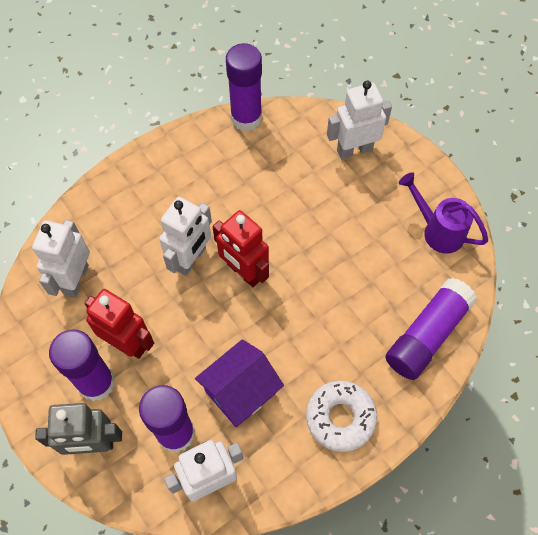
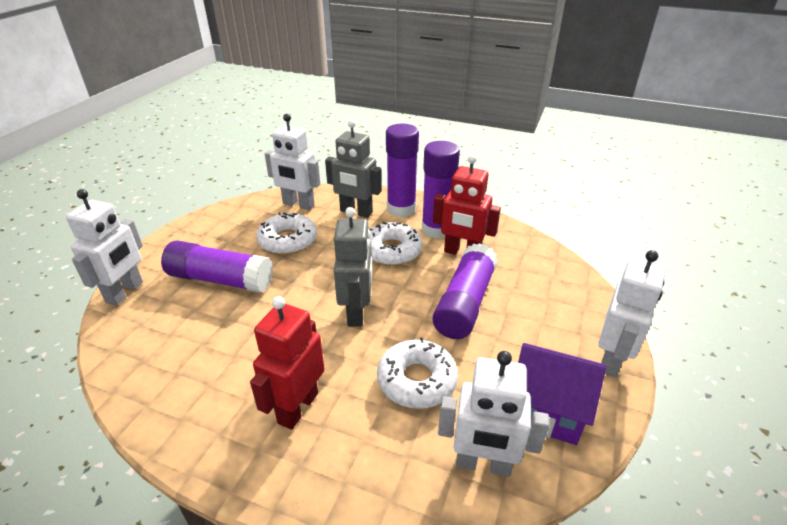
grey robot: [35,403,122,455] = 1 -> [325,120,381,218] [334,207,372,327] = 2
purple watering can: [399,172,488,254] = 1 -> none = 0
white donut: [306,381,377,452] = 1 -> [257,212,317,255] [369,222,422,266] [377,338,458,409] = 3

